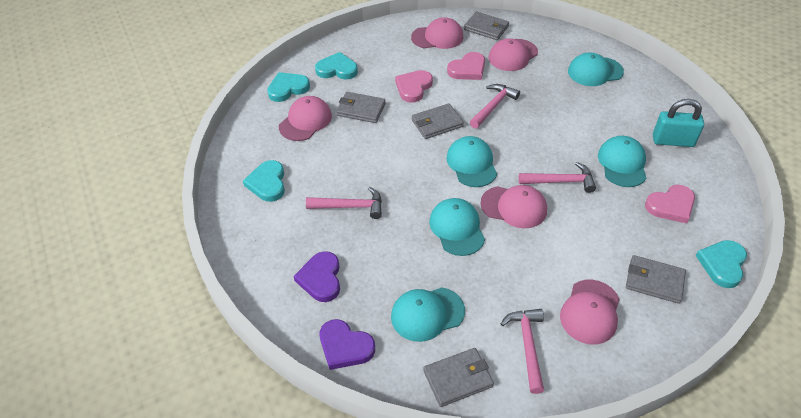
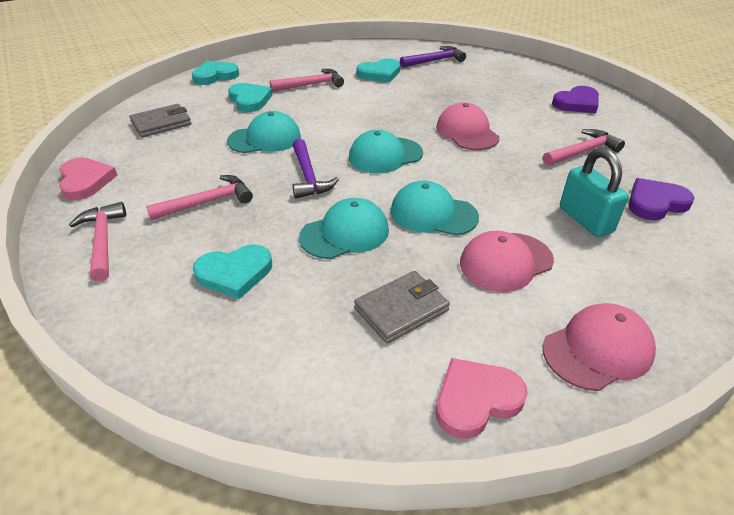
grey wallet: [336,92,386,123] [412,103,464,139] [423,348,494,407] [464,11,509,40] [626,255,686,304] = 5 -> [130,104,191,138] [354,271,450,344] = 2
pink cap: [279,96,332,141] [411,17,463,49] [481,185,547,228] [489,38,538,71] [560,280,620,344] = 5 -> [436,103,499,150] [460,231,554,292] [542,303,656,391] = 3
pink heart: [395,70,433,103] [447,52,485,80] [645,185,695,223] = 3 -> [59,158,117,200] [436,358,528,439] = 2
purple hammer: none = 0 -> [292,139,339,199] [400,46,466,68] = 2
turquoise cap: [391,287,465,342] [429,198,485,256] [446,136,497,187] [568,53,624,86] [598,136,646,187] = 5 -> [227,111,301,153] [299,198,389,259] [349,130,423,173] [391,181,479,236] = 4

